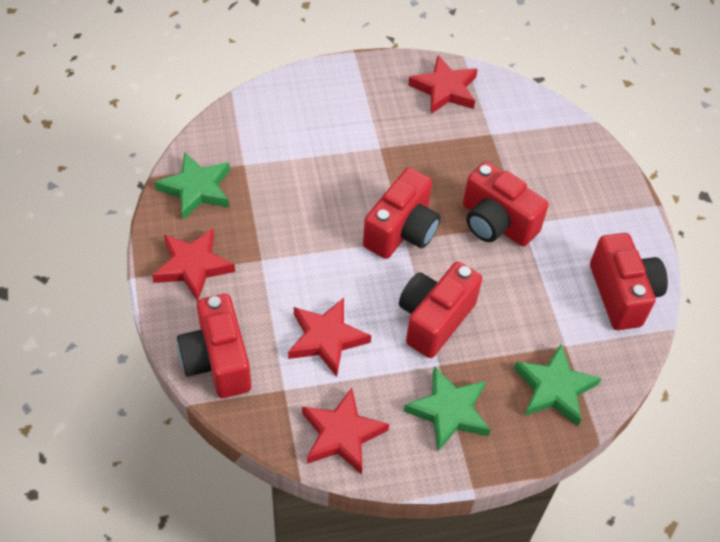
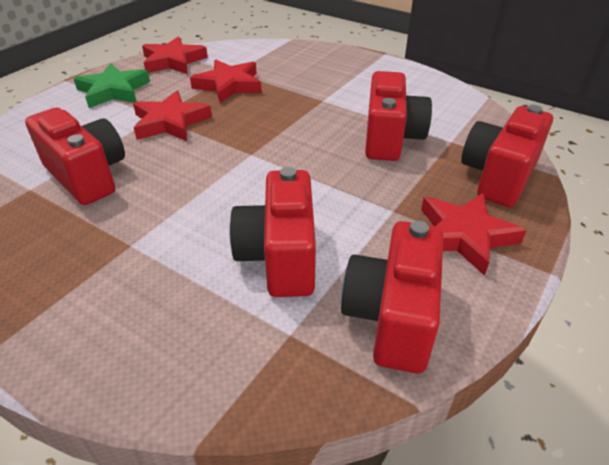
green star: [155,152,230,220] [404,366,490,451] [514,344,601,426] = 3 -> [74,63,150,108] = 1

